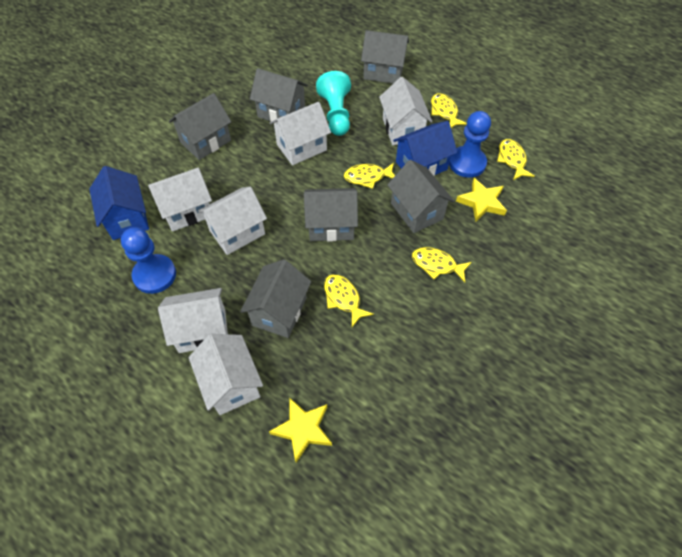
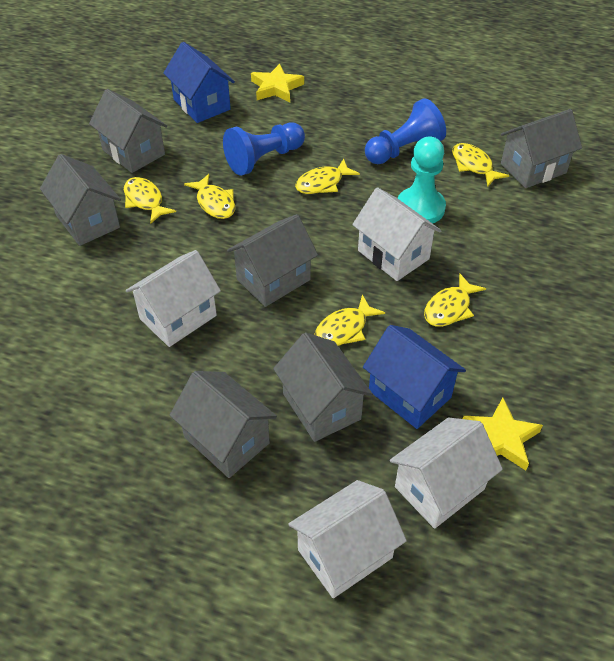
white house: [148,168,212,232] [158,288,228,353] [189,334,263,415] [198,187,267,255] [270,102,331,165] [379,77,432,145] = 6 -> [126,250,221,347] [288,480,407,598] [352,187,442,281] [390,417,503,529] = 4
yellow fish: [324,274,374,327] [344,163,395,189] [412,247,472,282] [431,93,467,128] [497,139,535,180] = 5 -> [124,177,176,224] [184,174,235,219] [295,159,360,194] [315,295,385,346] [424,274,486,327] [452,143,509,187] = 6

